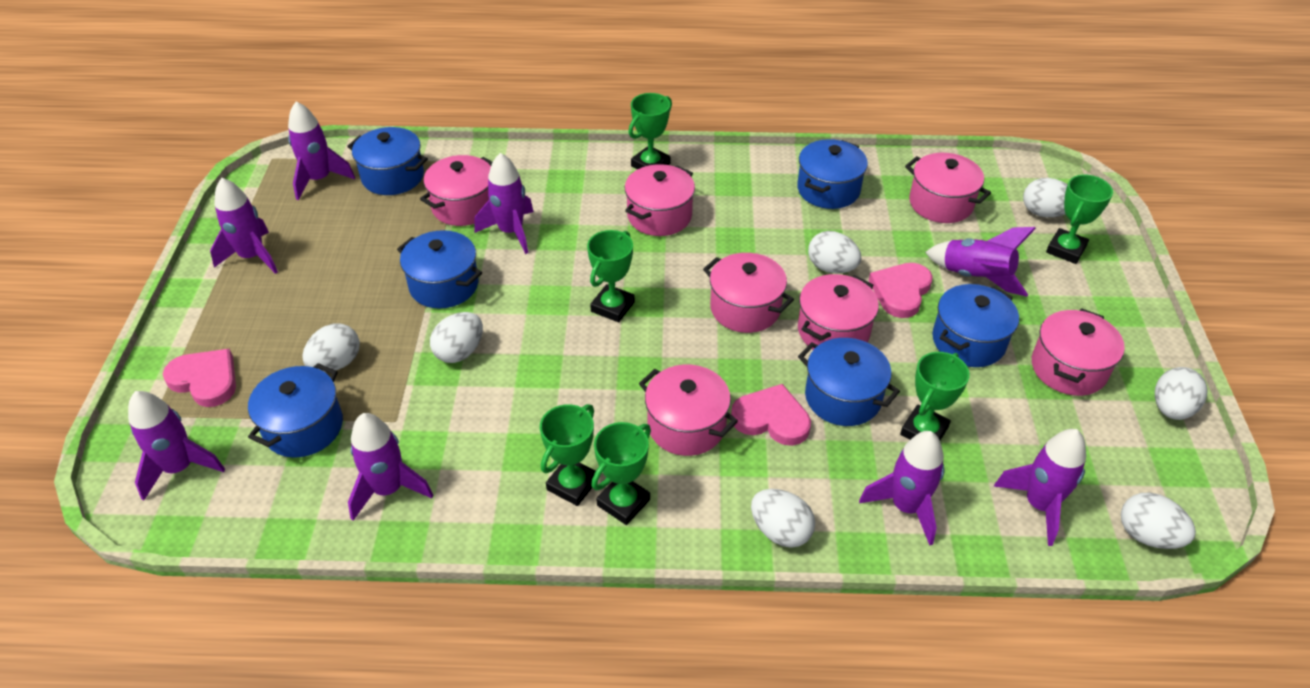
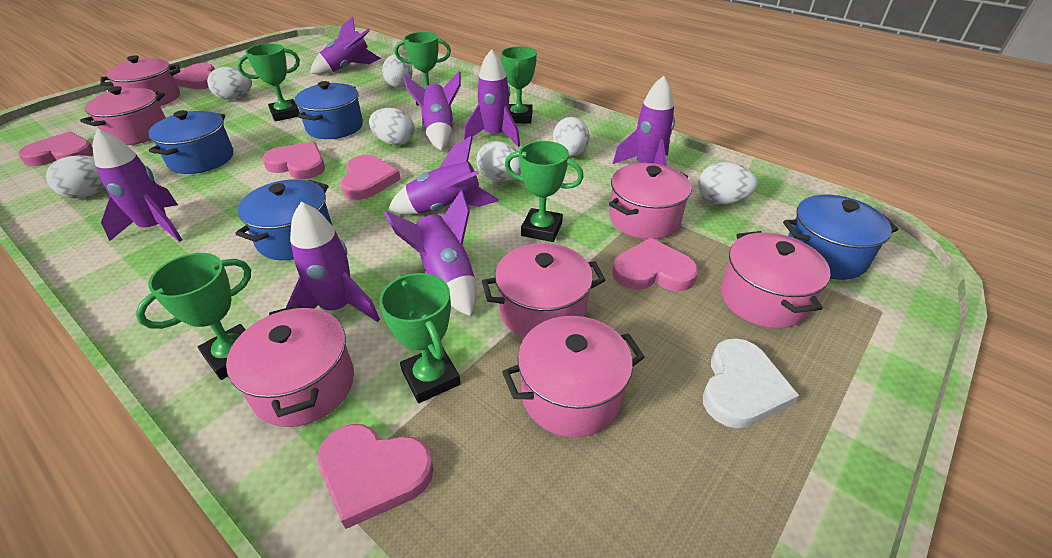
blue pot: [248,363,343,457] [347,127,428,195] [397,230,482,309] [797,139,868,209] [798,338,900,426] [932,284,1019,367] = 6 -> [148,110,233,174] [235,179,332,260] [295,81,363,139] [783,195,898,280] = 4
pink heart: [163,349,236,407] [731,384,811,446] [869,263,933,318] = 3 -> [18,132,93,166] [173,63,215,89] [262,142,325,179] [317,424,434,529] [341,155,401,200] [612,237,698,291] = 6
white heart: none = 0 -> [703,338,799,428] = 1

